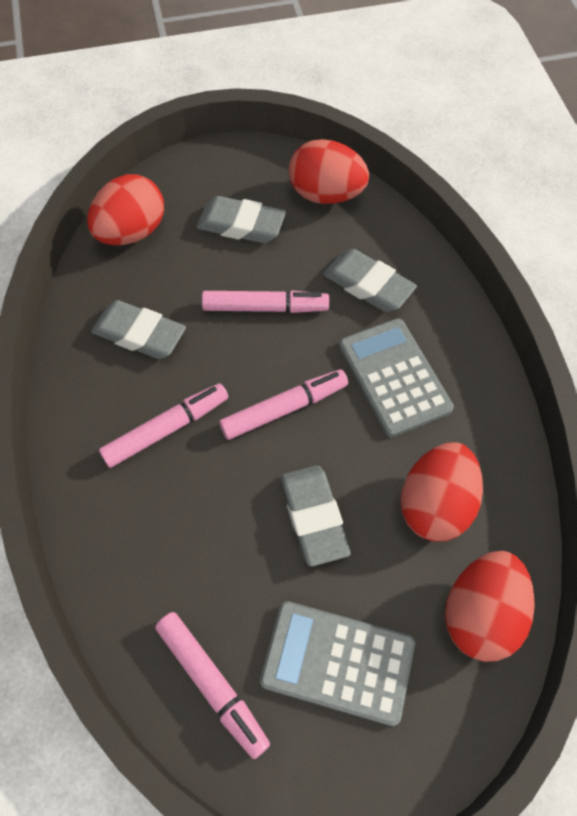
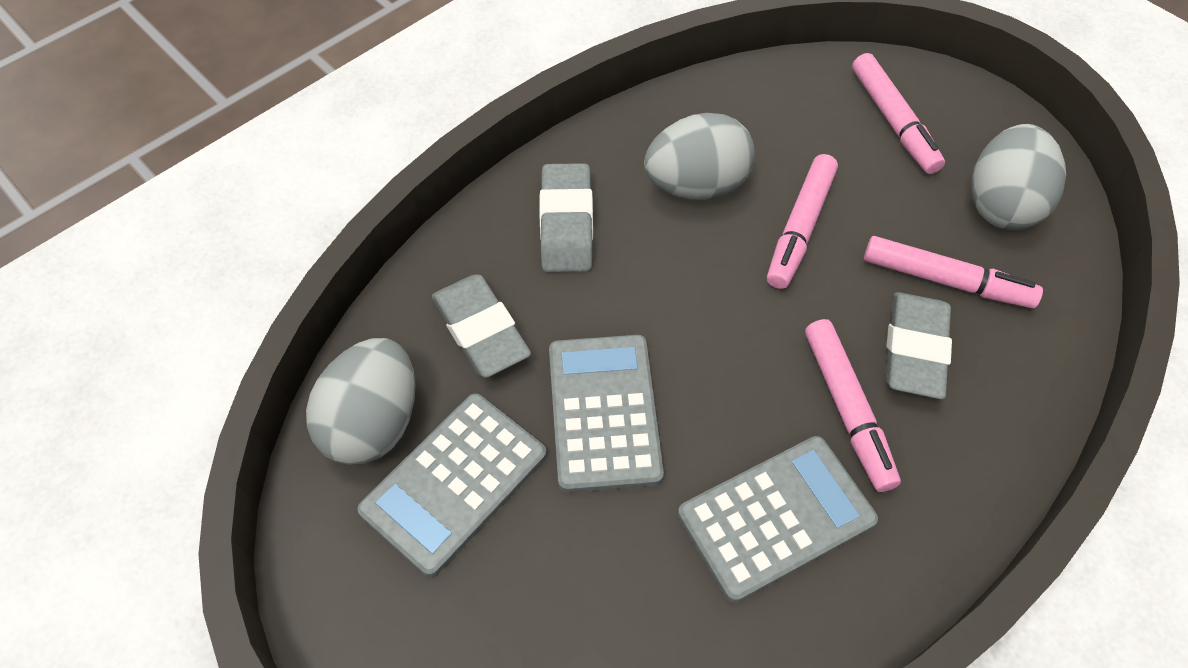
grey calculator: [260,601,415,726] [339,318,454,437] = 2 -> [357,393,547,577] [549,335,664,493] [678,436,878,603] = 3
grey egg: none = 0 -> [306,338,415,465] [644,113,755,200] [971,124,1066,230] = 3
grey eraser: [91,300,186,359] [197,196,286,243] [280,466,351,566] [323,249,417,312] = 4 -> [432,275,531,378] [539,163,593,272] [886,292,952,399] = 3
red egg: [87,174,164,245] [289,139,369,204] [400,442,483,541] [445,551,535,662] = 4 -> none = 0

